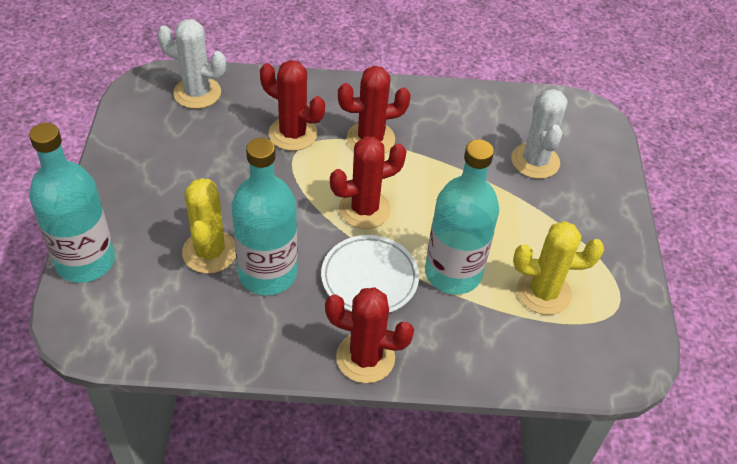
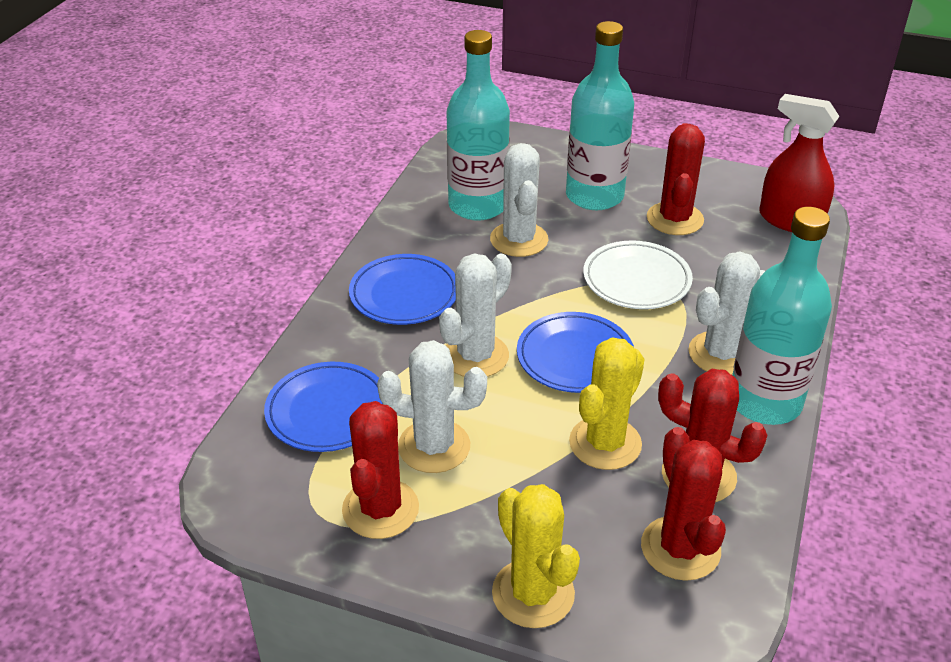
blue plate: none = 0 -> [264,362,383,452] [349,254,456,325] [517,312,634,393] = 3
red spray bottle: none = 0 -> [759,94,840,232] = 1
white cactus: [157,19,226,109] [511,89,568,179] = 2 -> [377,340,487,473] [439,253,512,377] [490,143,548,257] [688,252,765,375] = 4

